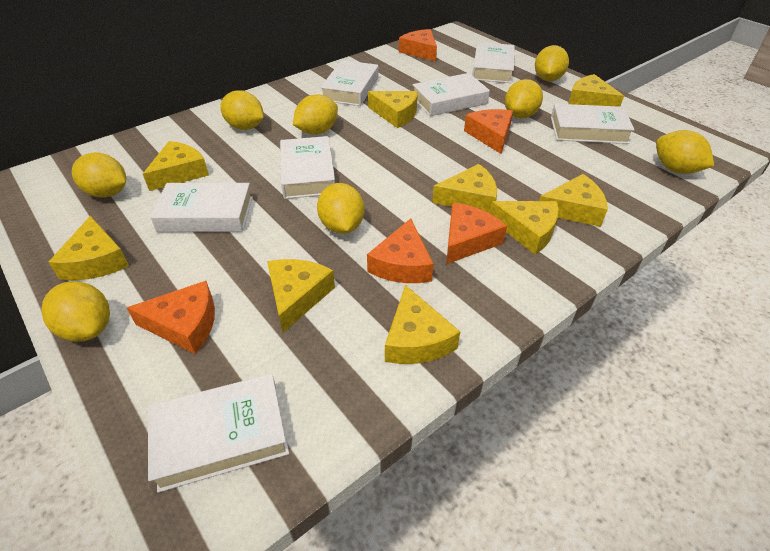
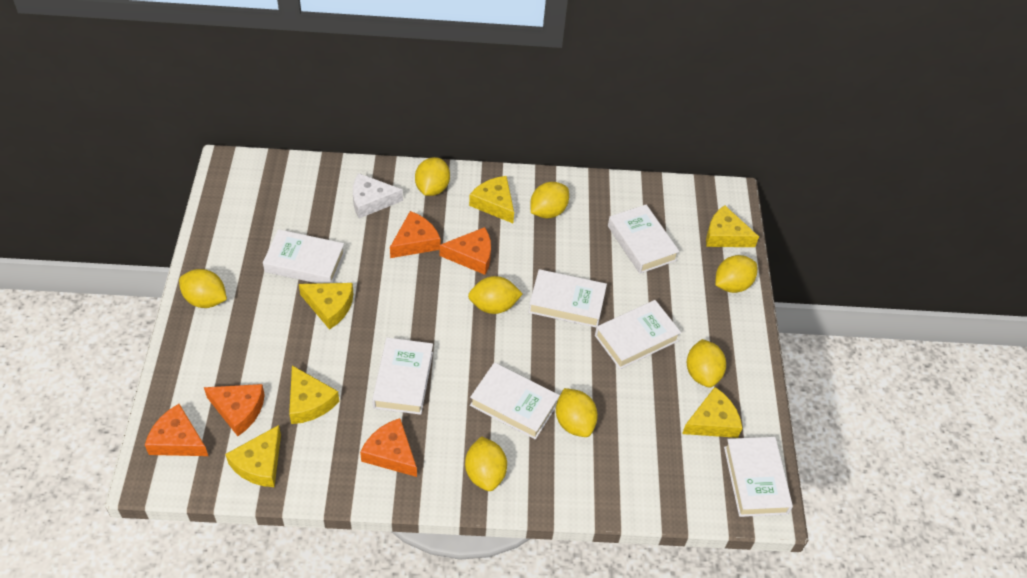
white cheese: none = 0 -> [353,173,403,218] = 1
yellow cheese: [48,216,129,280] [143,141,209,191] [267,259,335,332] [368,91,418,128] [385,285,460,364] [432,164,497,213] [490,201,559,254] [539,174,608,227] [568,74,624,107] = 9 -> [225,425,281,487] [289,366,339,424] [299,283,354,330] [469,176,514,223] [682,387,742,438] [706,205,759,247] = 6

